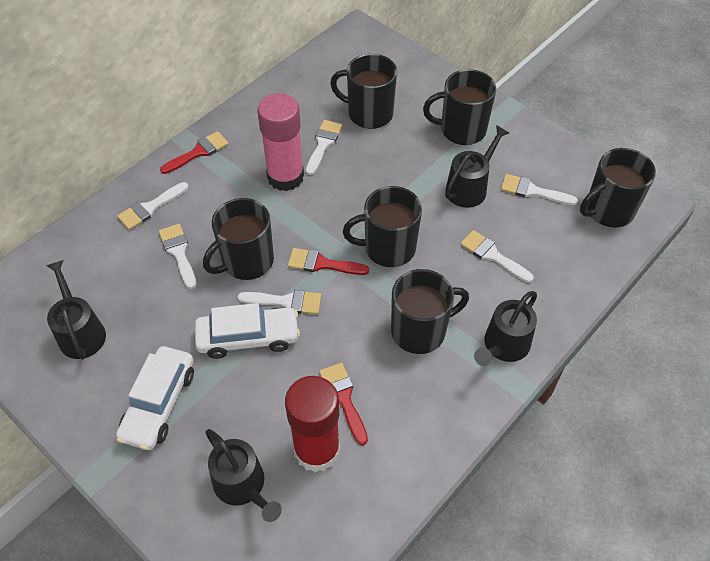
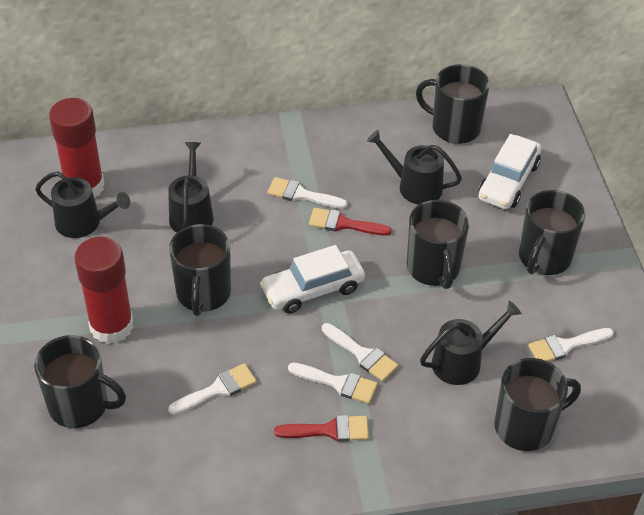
pink glue stick: [257,93,304,191] = 1 -> none = 0
red brush: [160,131,229,174] [288,248,369,275] [319,363,368,446] = 3 -> [274,415,369,442] [309,208,392,236] = 2
red glue stick: [285,376,340,472] = 1 -> [49,98,105,198] [74,237,134,344] = 2
white brush: [117,182,188,230] [159,224,196,289] [238,290,322,314] [306,120,342,175] [460,230,534,283] [501,174,578,205] = 6 -> [168,363,257,415] [267,177,348,209] [288,363,378,404] [322,323,399,381] [528,328,614,362] = 5

